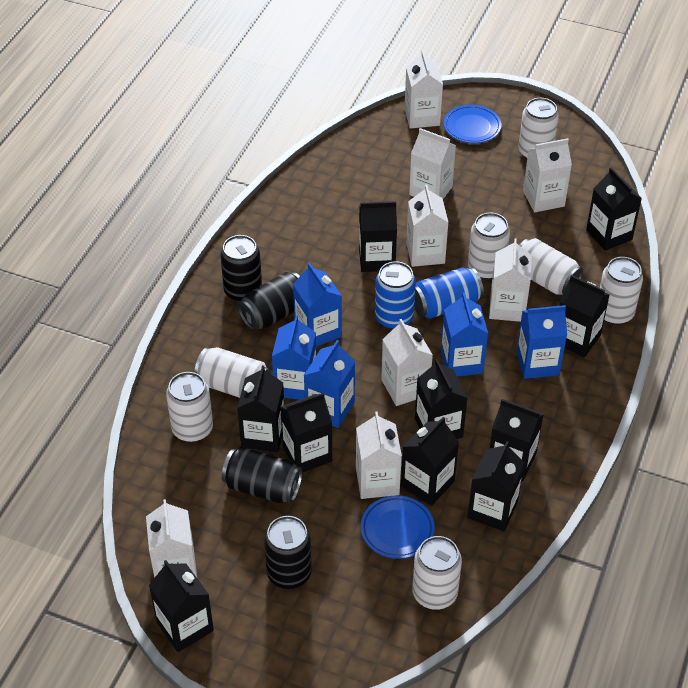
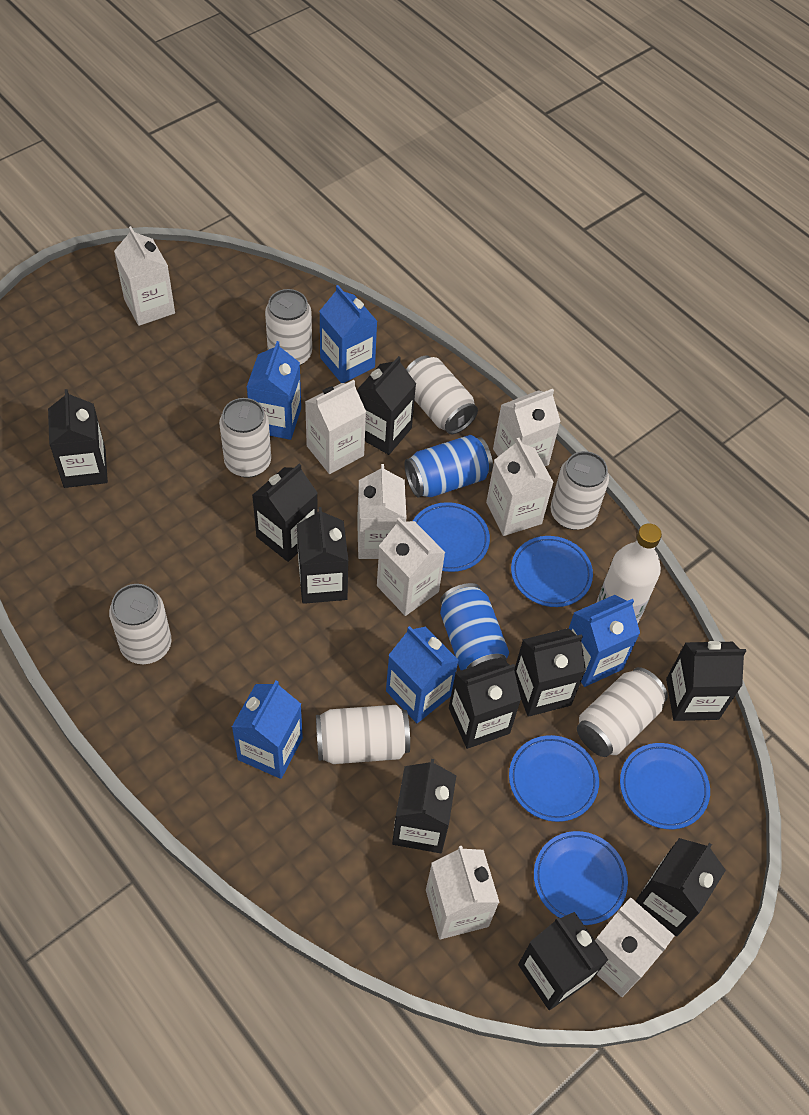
black can: [220,235,262,302] [222,447,303,503] [237,272,300,331] [264,516,312,589] = 4 -> none = 0
blue plate: [361,495,435,559] [444,105,502,143] = 2 -> [413,502,490,572] [509,735,599,822] [511,536,593,607] [534,831,628,925] [620,743,710,829] = 5
white bottle: none = 0 -> [596,523,662,623] = 1

